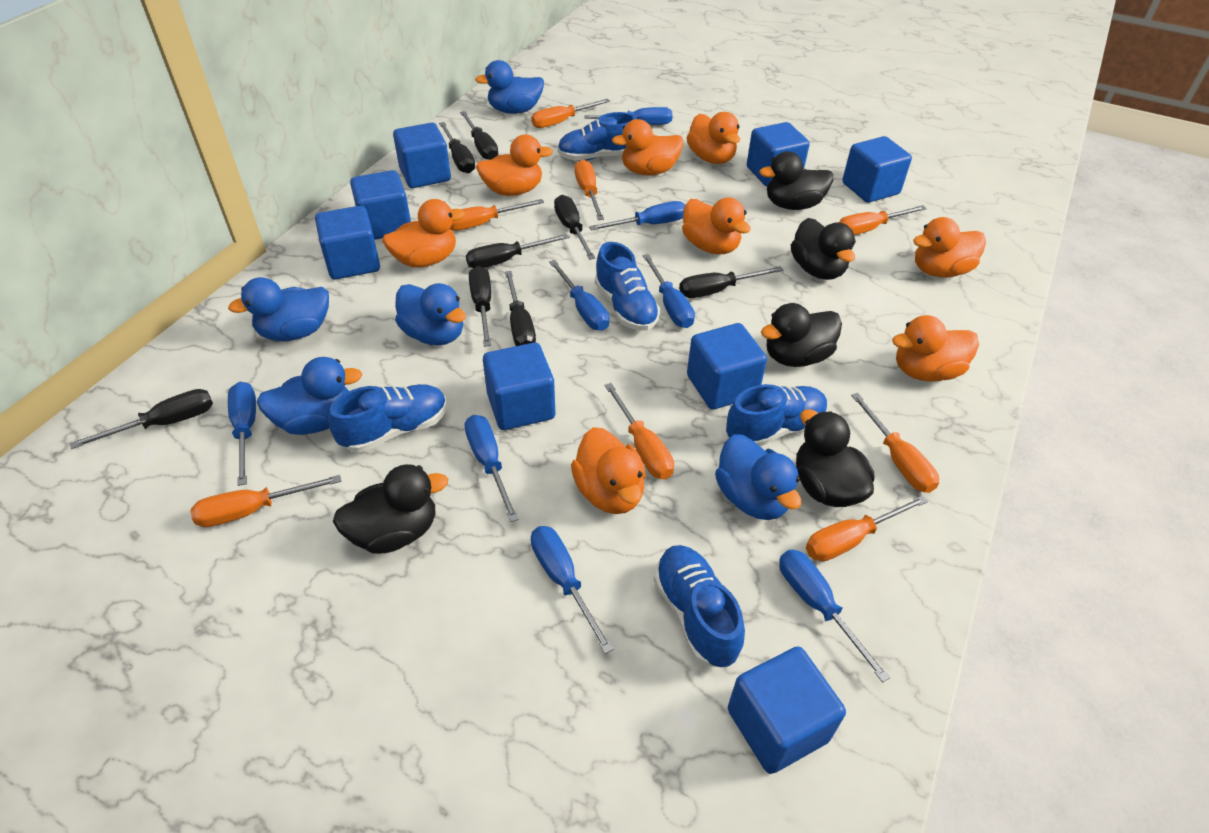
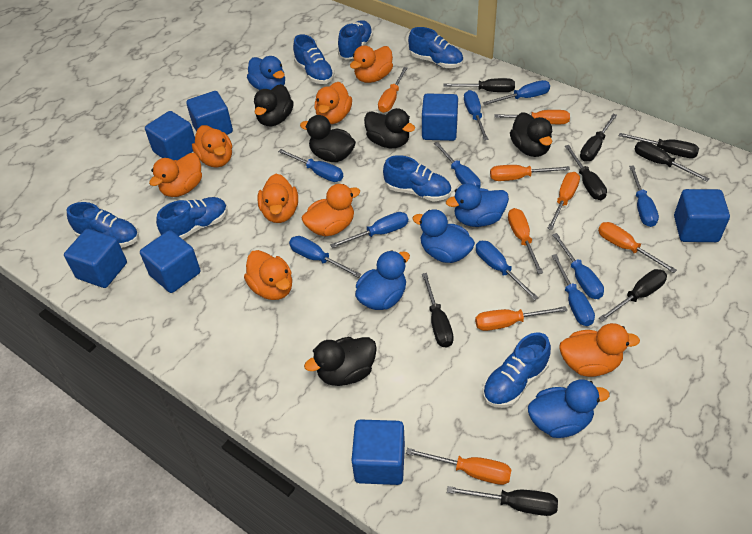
blue cube: [315,206,380,279] [350,170,411,240] [393,123,451,188] [483,343,555,430] [687,323,767,410] [728,647,846,774] [747,122,810,187] [842,136,912,203] = 8 -> [64,229,127,288] [140,230,200,293] [145,111,195,160] [186,91,233,135] [351,419,405,485] [422,93,458,141] [674,189,730,242] = 7
blue screwdriver: [228,382,256,486] [465,415,519,522] [531,526,614,654] [549,260,610,331] [584,107,672,125] [589,201,685,231] [643,254,695,328] [779,549,890,682] = 8 -> [278,149,343,182] [289,236,362,278] [330,212,408,248] [434,142,481,188] [464,90,488,140] [476,241,539,301] [483,80,550,105] [552,233,604,299] [552,254,595,326] [629,165,659,227] = 10
blue shoe: [328,384,447,453] [557,112,637,161] [595,242,660,331] [654,545,745,667] [726,384,828,446] = 5 -> [67,202,139,248] [156,197,228,239] [293,34,334,84] [338,20,373,60] [383,155,451,202] [408,27,463,68] [483,332,551,408] = 7

